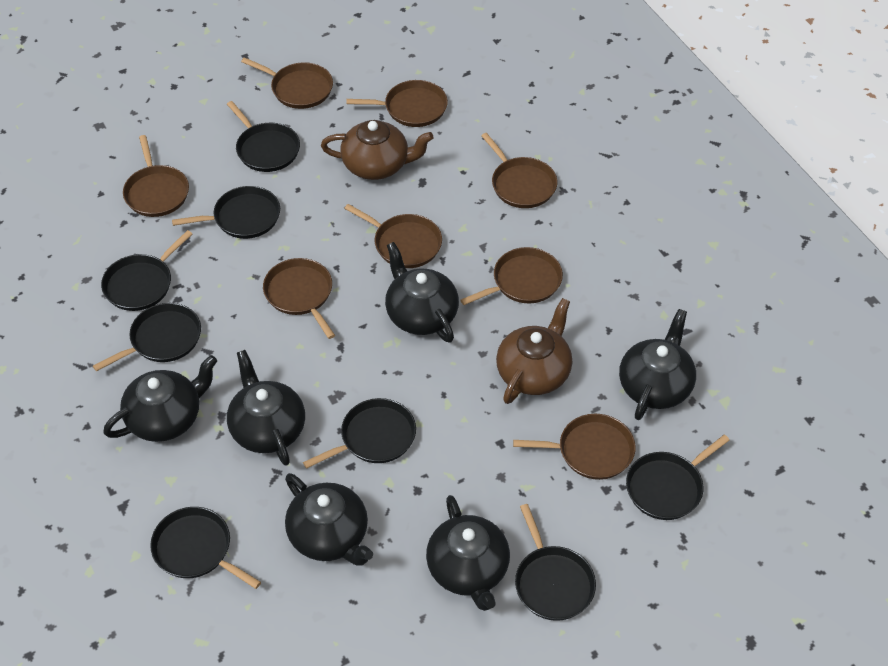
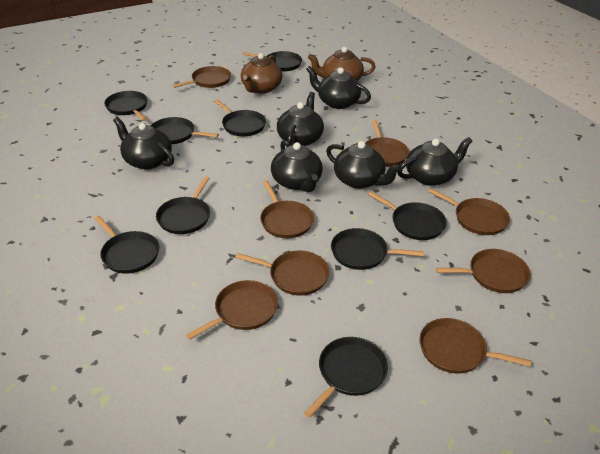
black pan: [93,303,201,372] [101,230,192,311] [150,507,261,589] [172,186,280,239] [227,101,300,172] [303,398,416,469] [515,504,596,621] [626,435,729,520] = 8 -> [94,216,159,274] [104,91,148,121] [151,117,219,144] [156,176,210,234] [214,99,266,136] [242,51,302,72] [304,337,388,418] [331,228,424,270] [368,192,447,240] = 9

